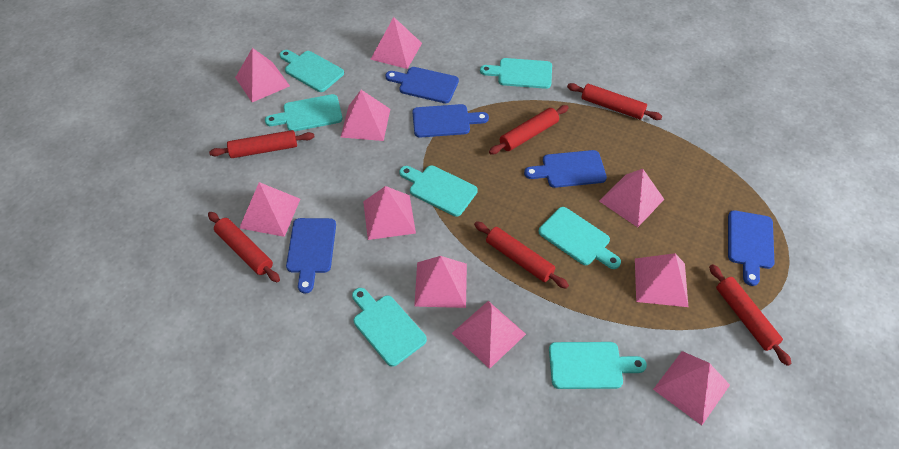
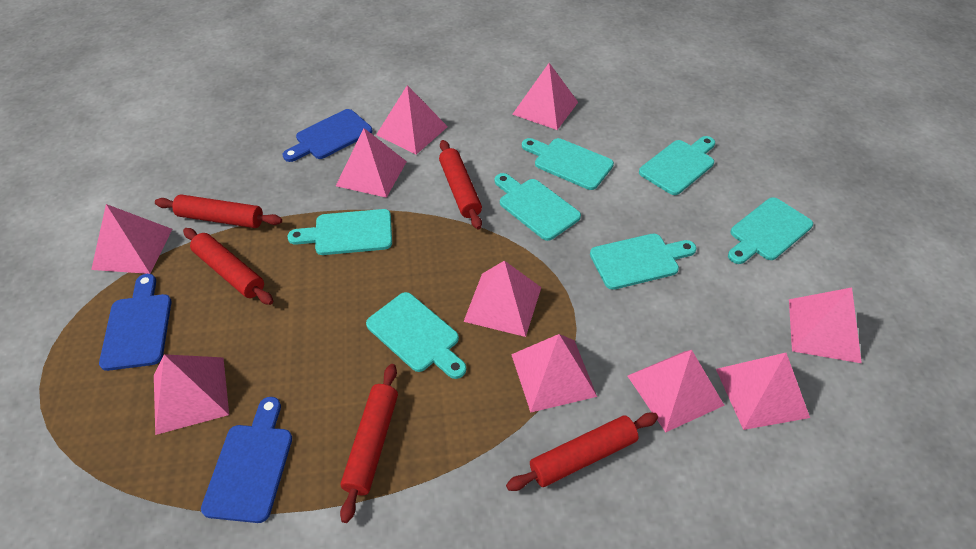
blue cutting board: [286,218,336,294] [385,67,459,103] [412,104,489,138] [524,150,607,188] [728,210,775,286] = 5 -> [99,274,171,371] [201,397,292,523] [283,109,372,162] = 3
red rolling pin: [208,212,280,282] [209,130,314,158] [474,221,569,289] [489,105,569,154] [567,83,663,120] [709,264,792,366] = 6 -> [155,194,282,228] [183,228,273,305] [340,364,398,523] [439,140,482,229] [506,412,658,491] = 5

